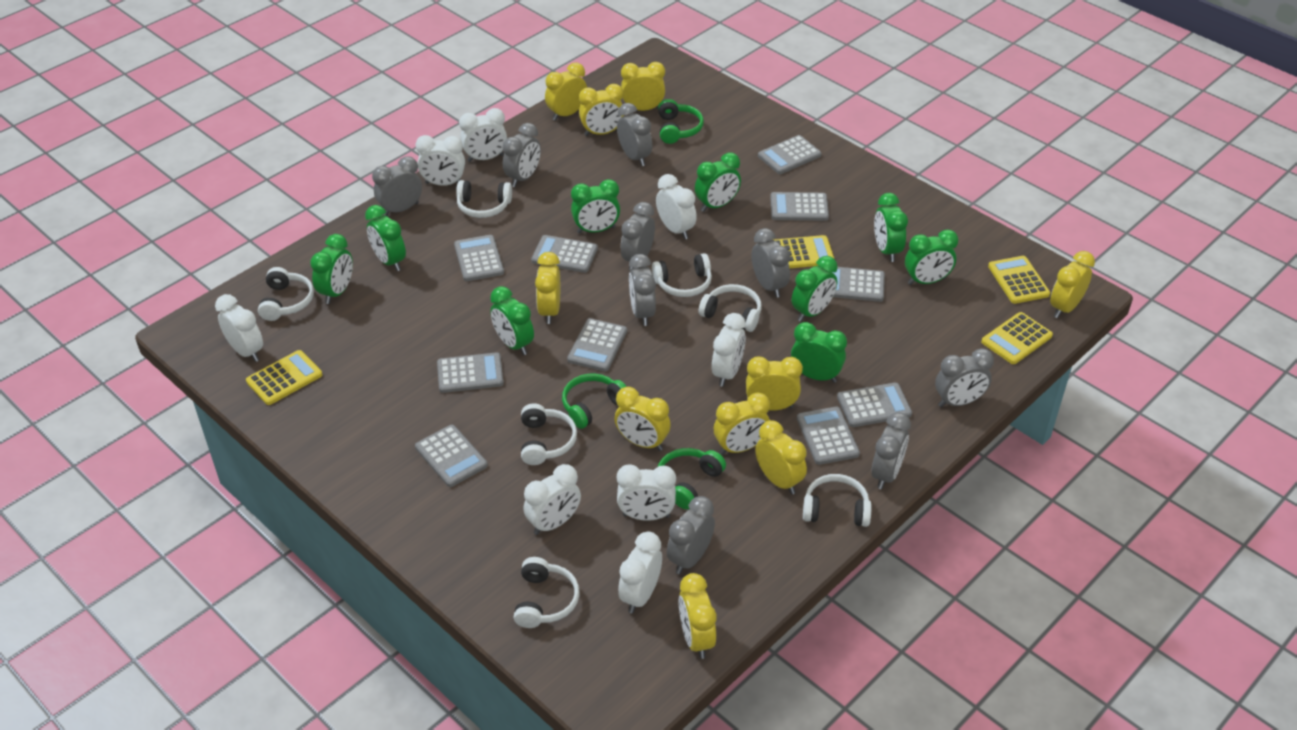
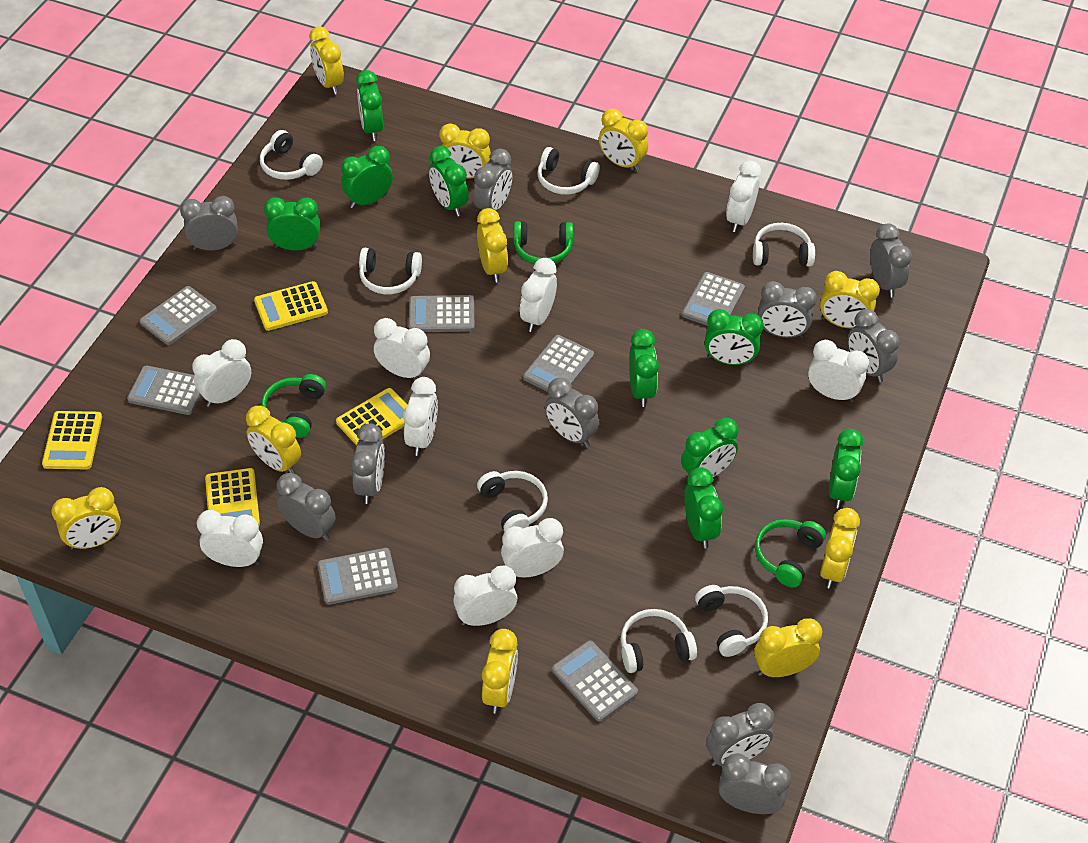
grey calculator: [415,425,488,487] [437,352,504,393] [454,235,504,281] [531,235,598,273] [567,318,627,371] [758,135,822,174] [770,192,829,221] [797,407,860,465] [833,267,885,302] [837,383,912,427] = 10 -> [127,365,201,415] [140,286,217,345] [318,548,398,605] [409,295,475,332] [523,335,594,392] [552,640,638,722] [682,272,745,326] = 7
grey clock: [372,156,422,216] [503,123,541,187] [617,103,652,166] [621,202,655,270] [629,254,656,326] [667,496,715,574] [751,228,790,298] [871,412,911,489] [935,348,994,407] = 9 -> [180,196,238,251] [277,473,336,541] [351,423,385,504] [473,149,513,211] [545,378,599,447] [706,703,774,767] [719,753,791,814] [758,281,817,338] [848,309,900,382] [870,223,912,298] = 10
white clock: [215,294,263,362] [416,135,465,186] [459,108,507,162] [523,464,581,535] [617,465,676,521] [618,532,662,614] [656,174,697,239] [712,313,746,387] = 8 -> [192,339,251,407] [197,510,263,567] [374,318,430,378] [403,377,438,456] [453,565,517,626] [501,518,564,578] [520,258,557,332] [726,161,761,232] [808,340,869,402] = 9

